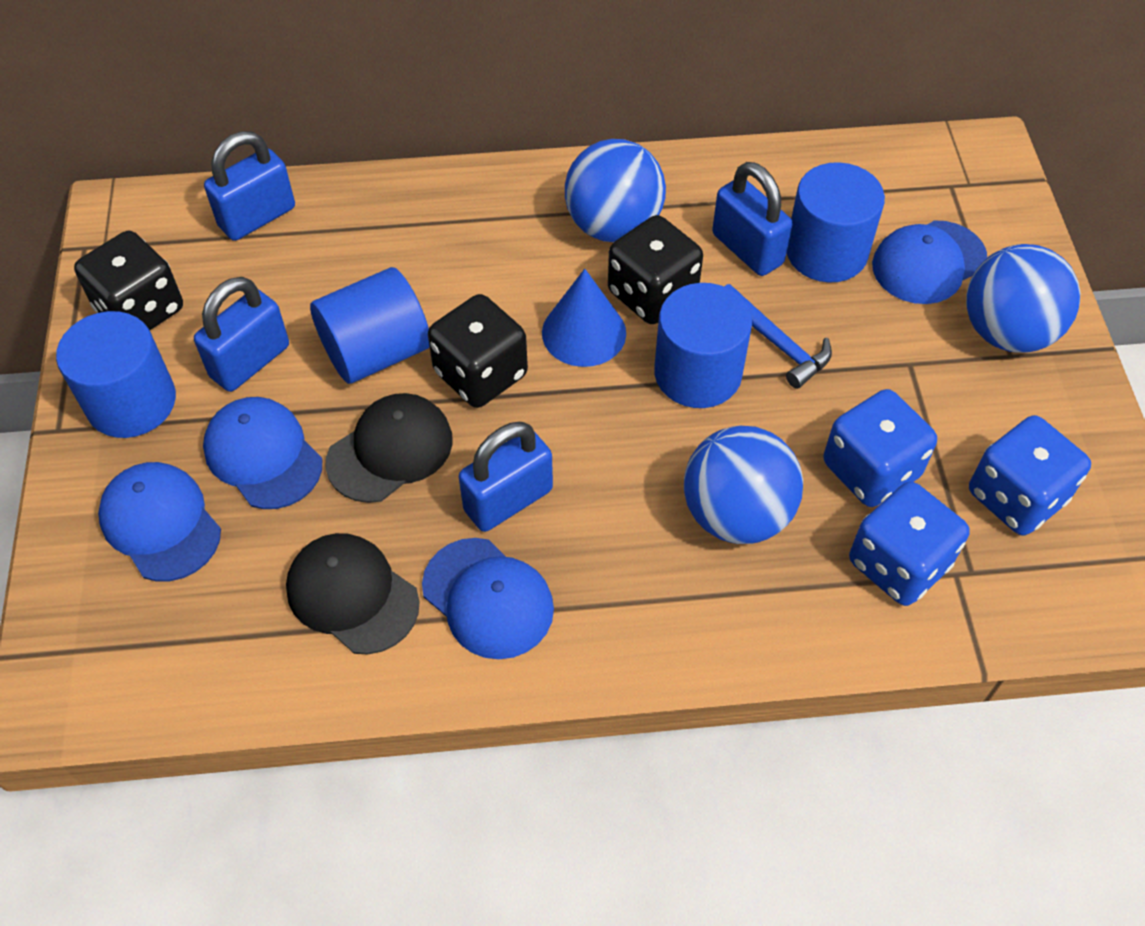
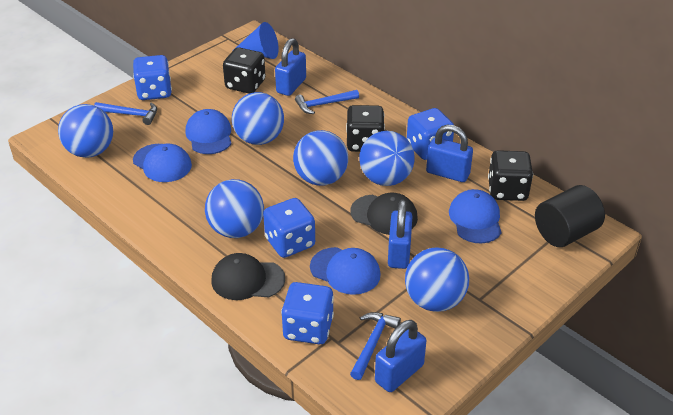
black cylinder: none = 0 -> [535,185,605,247] = 1
blue ball: [565,139,666,242] [684,426,803,544] [966,244,1081,353] = 3 -> [58,104,113,158] [205,179,264,238] [232,92,284,145] [293,130,348,186] [359,131,415,186] [405,247,469,312] = 6
blue cylinder: [56,311,176,438] [310,267,429,384] [654,283,752,408] [787,162,885,283] = 4 -> none = 0
blue dice: [823,389,937,507] [849,482,970,606] [969,415,1091,535] = 3 -> [133,55,172,100] [263,198,315,258] [281,282,334,344] [407,108,454,160] = 4
blue hammer: [724,284,832,389] = 1 -> [94,102,157,125] [295,90,359,114] [350,312,401,380] = 3

